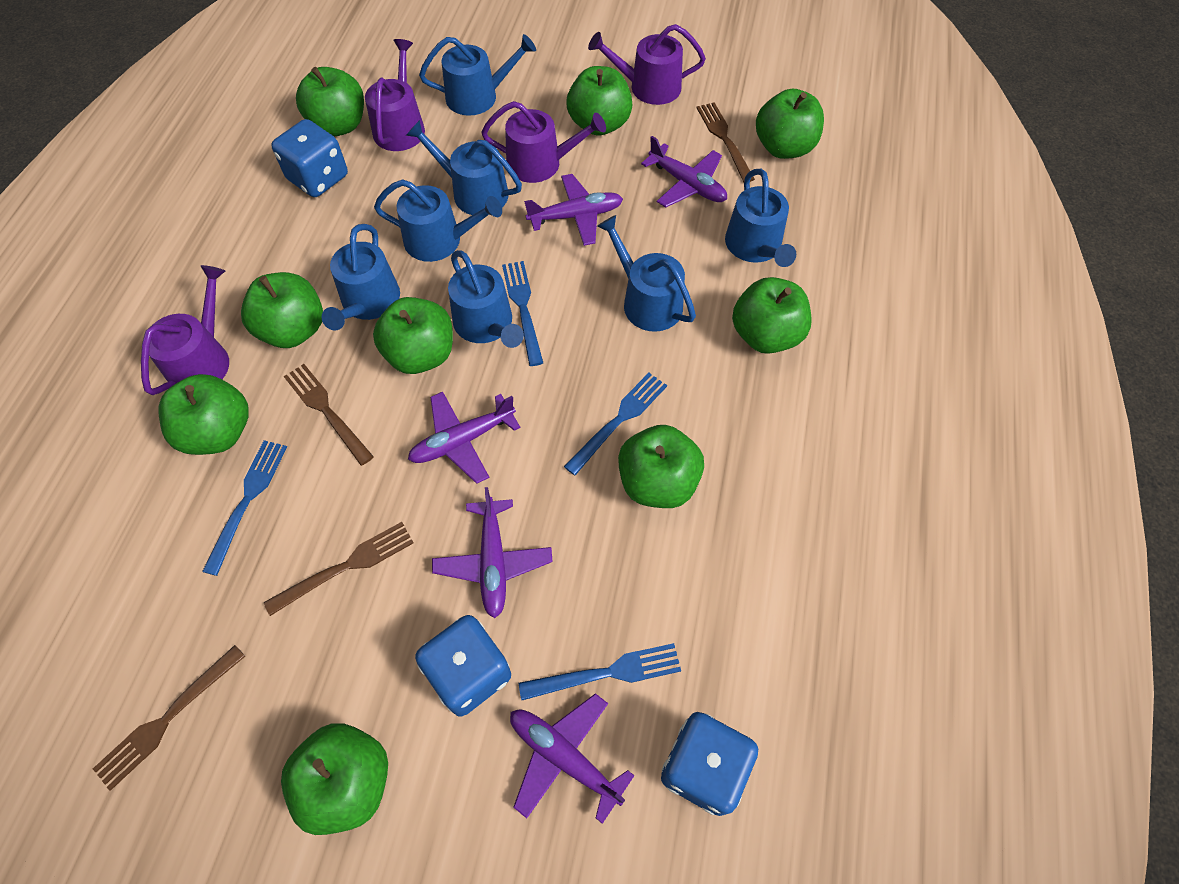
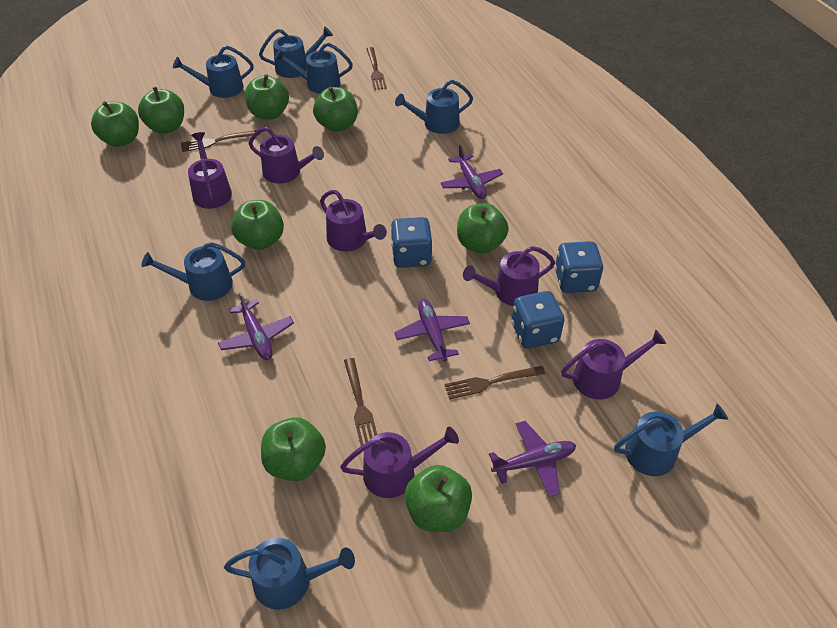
blue fork: [202,440,287,576] [502,261,543,366] [519,643,681,700] [564,373,667,476] = 4 -> none = 0
green apple: [158,374,249,455] [241,272,323,348] [281,723,388,835] [296,67,364,136] [373,297,453,374] [567,66,633,136] [618,425,704,508] [732,277,812,354] [756,89,824,159] = 9 -> [91,101,139,147] [138,87,184,134] [231,200,284,250] [245,74,289,120] [261,417,326,481] [313,86,358,132] [405,465,472,532] [457,203,509,253] = 8
purple plane: [408,391,521,484] [432,487,553,618] [510,693,635,824] [524,174,623,246] [641,136,727,207] = 5 -> [218,292,294,360] [394,299,470,362] [440,144,503,199] [489,421,576,497] = 4
purple watering can: [141,265,229,395] [365,39,425,151] [481,101,606,183] [588,24,706,105] = 4 -> [188,132,232,209] [249,127,324,184] [320,190,387,251] [340,427,459,498] [463,246,555,306] [561,330,666,399] = 6

